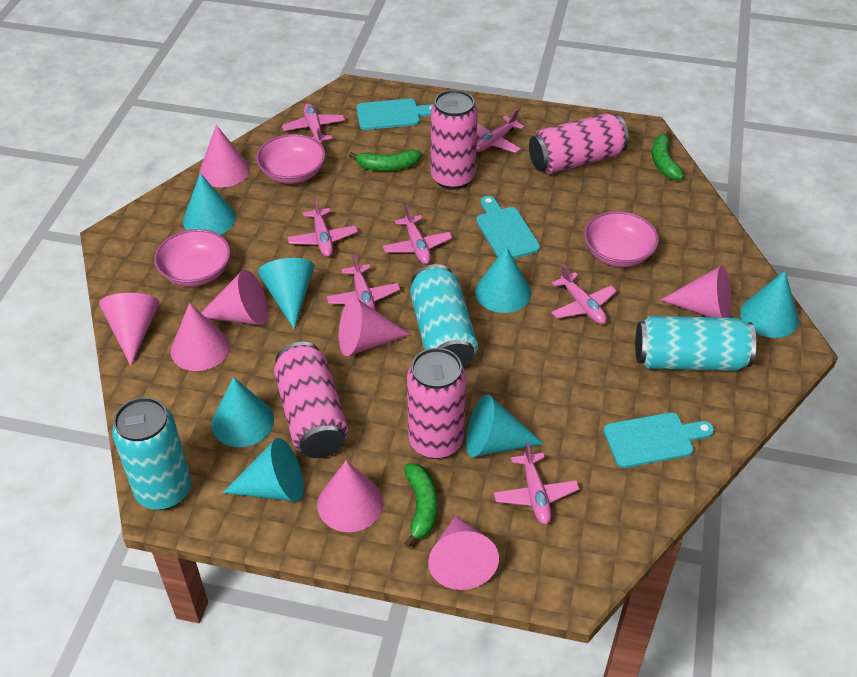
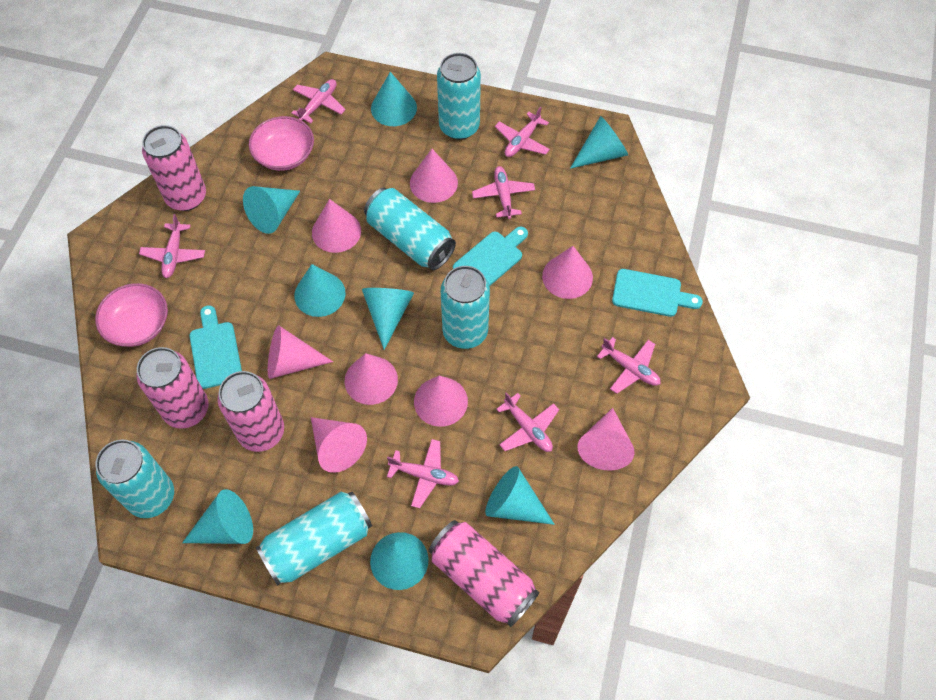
green banana: [349,149,421,171] [404,464,437,547] [652,131,684,180] = 3 -> none = 0
pink bowl: [154,229,231,287] [256,134,326,184] [584,211,659,267] = 3 -> [95,283,168,347] [249,116,314,171] = 2
turquoise can: [112,397,191,510] [410,264,478,368] [635,316,756,371] = 3 -> [95,440,174,518] [256,492,372,586] [364,188,456,270] [437,53,481,140] [441,266,490,349] = 5
turquoise cone: [183,173,236,235] [211,377,274,447] [223,438,304,502] [257,258,314,329] [466,395,544,457] [475,246,531,313] [740,271,799,338] = 7 -> [182,489,253,544] [243,186,300,234] [294,264,346,317] [362,288,414,350] [370,532,429,590] [371,72,417,126] [485,466,555,525] [570,116,628,169] = 8

